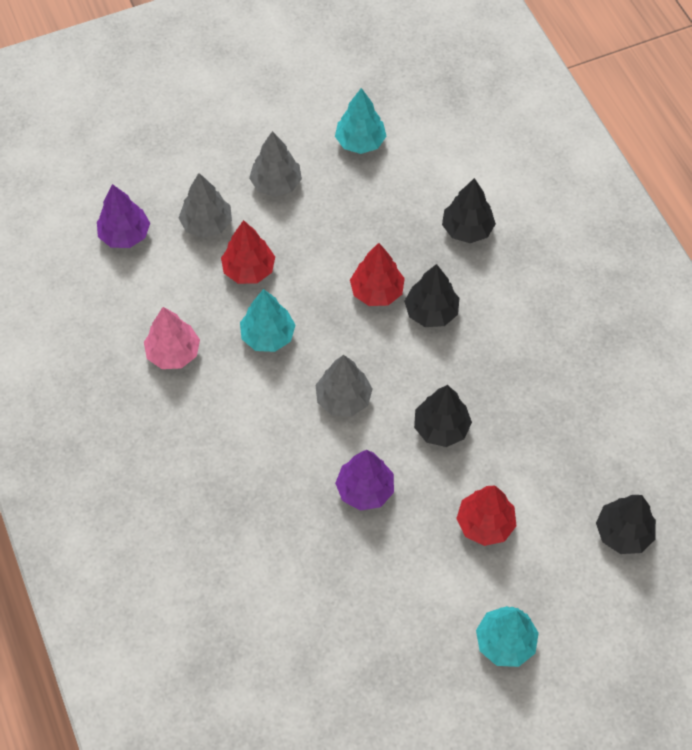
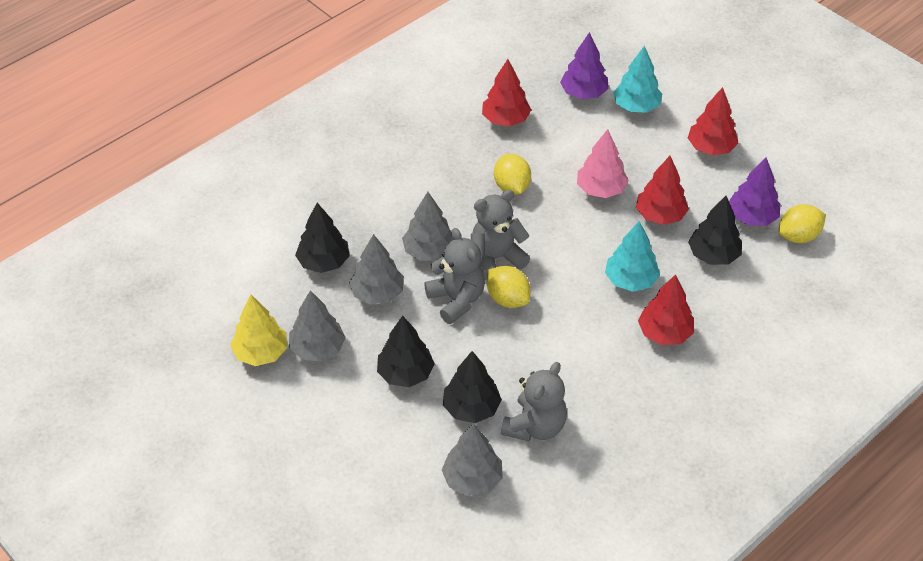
grey teddy bear: none = 0 -> [424,228,485,324] [471,190,530,281] [501,362,567,441] = 3
grey tree: [179,173,232,238] [249,131,302,197] [316,355,372,417] = 3 -> [289,290,346,362] [349,234,404,305] [402,192,454,261] [442,424,503,496] = 4
red tree: [221,220,275,284] [350,243,405,306] [456,486,516,546] = 3 -> [482,59,531,127] [636,156,689,225] [638,274,694,345] [688,87,738,155] = 4
turquoise tree: [240,289,296,352] [335,88,386,154] [476,606,539,667] = 3 -> [605,221,660,292] [613,46,662,113] = 2
yellow lemon: none = 0 -> [487,266,530,308] [494,154,531,194] [778,204,826,243] = 3
yellow tree: none = 0 -> [230,295,287,366] = 1

